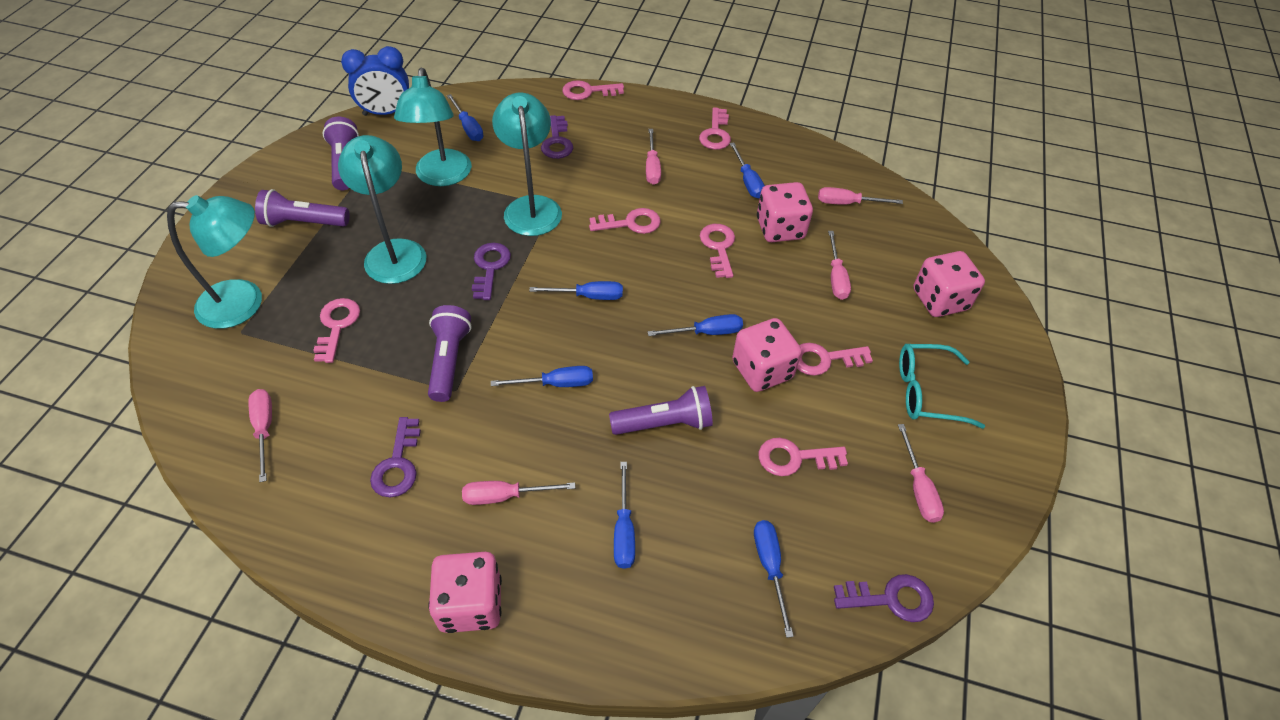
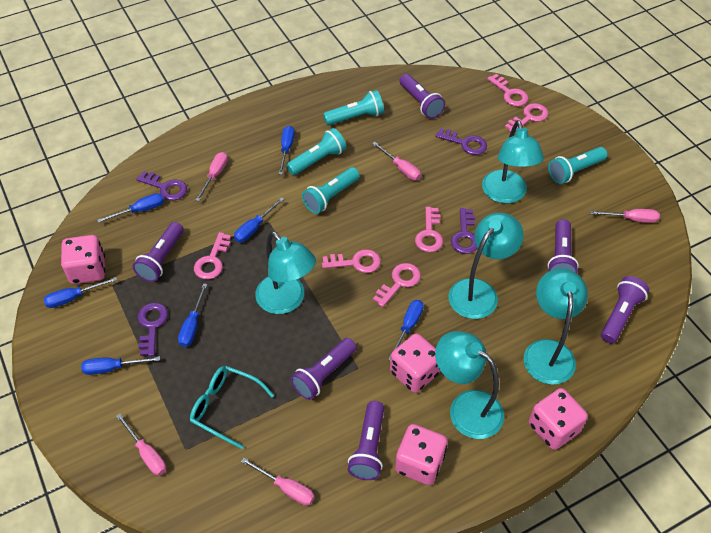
blue clock: [341,46,409,116] = 1 -> none = 0
pink key: [313,298,360,363] [562,80,624,100] [589,208,661,234] [699,107,731,150] [700,224,735,278] [759,438,848,476] [797,343,873,376] = 7 -> [194,232,231,279] [322,249,381,273] [373,263,421,307] [415,207,443,252] [487,74,529,106] [505,103,548,132] = 6
pink screwdriver: [248,389,272,482] [462,481,575,505] [646,129,661,185] [818,187,903,205] [828,231,851,300] [898,424,944,523] = 6 -> [116,414,166,476] [195,152,228,201] [241,458,315,506] [372,142,421,180] [590,209,660,223] = 5
purple flashlight: [255,189,350,227] [323,117,359,190] [428,305,472,402] [609,386,713,435] = 4 -> [133,222,184,282] [291,338,357,400] [348,401,384,480] [399,74,445,119] [548,219,579,273] [601,276,649,344] = 6
turquoise flashlight: none = 0 -> [286,128,346,175] [302,167,360,214] [323,90,384,125] [548,147,607,184] = 4
turquoise lamp: [167,195,262,329] [338,135,426,284] [394,68,472,186] [492,93,562,236] = 4 -> [255,231,316,314] [435,331,504,439] [449,213,524,319] [482,120,544,203] [524,268,588,385] = 5

